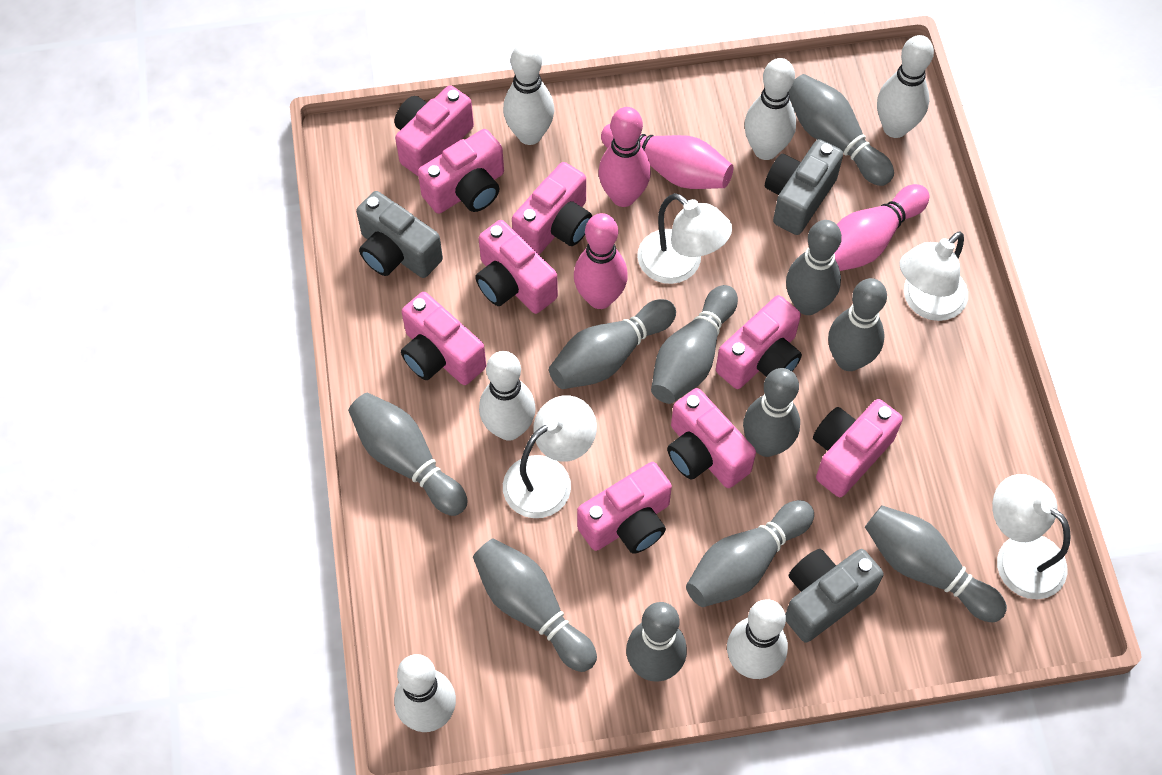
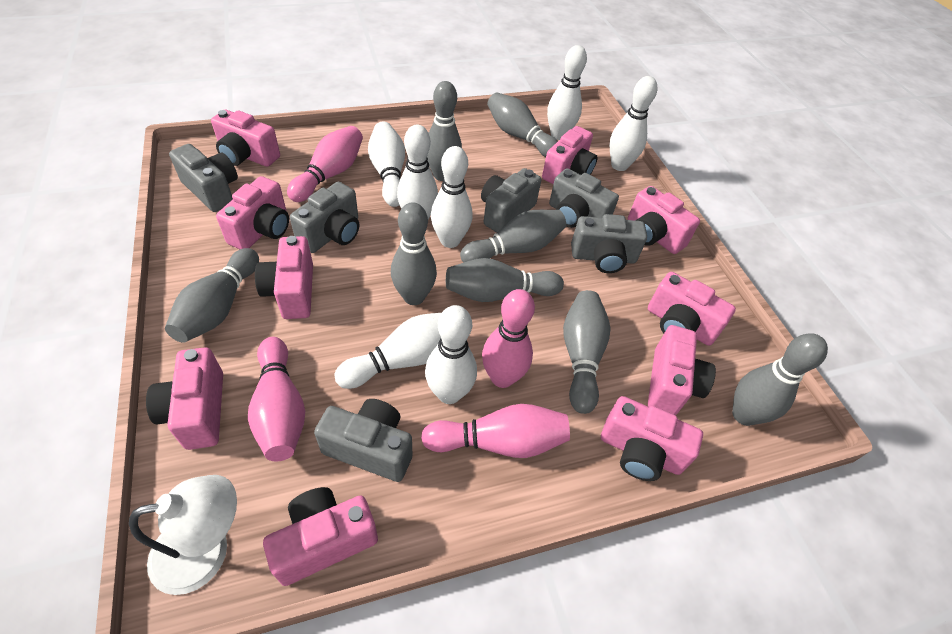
grey bowling pin: [348,393,468,516] [473,538,597,672] [549,299,676,389] [626,602,687,682] [651,285,738,404] [686,500,814,607] [743,368,800,457] [786,220,842,315] [789,74,894,186] [828,278,887,371] [865,505,1007,622] = 11 -> [165,248,259,343] [391,203,437,305] [427,81,462,181] [446,258,564,302] [460,210,566,263] [487,92,558,157] [563,290,611,414] [732,333,828,426] = 8
grey camera: [356,191,443,278] [765,139,843,235] [785,549,883,643] = 3 -> [169,144,238,212] [290,182,359,253] [314,399,412,482] [481,168,541,233] [549,168,619,228] [571,214,647,273] = 6
pink camera: [394,85,474,176] [401,292,486,385] [418,129,504,214] [475,220,558,314] [512,162,592,255] [577,462,672,554] [667,388,756,488] [716,295,802,389] [813,399,903,497] = 9 -> [146,347,223,450] [211,110,280,167] [216,176,289,249] [255,236,313,319] [263,487,378,586] [542,126,598,184] [601,396,703,481] [628,186,700,254] [648,272,736,346] [648,325,716,415] = 10
white bowling pin: [394,654,456,732] [479,351,536,441] [503,42,554,145] [727,599,788,679] [744,58,796,160] [877,35,934,138] = 6 -> [334,313,441,389] [368,121,405,207] [397,125,438,219] [425,305,477,404] [431,146,473,248] [547,45,587,140] [610,76,657,171] = 7
white lamp: [503,395,597,518] [637,193,732,284] [899,231,968,321] [992,474,1071,599] = 4 -> [129,475,237,595] = 1

